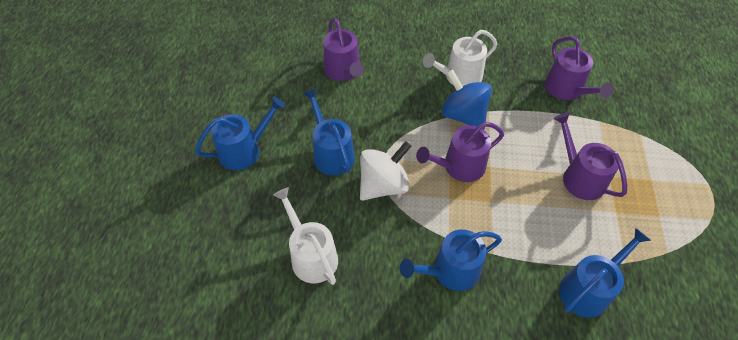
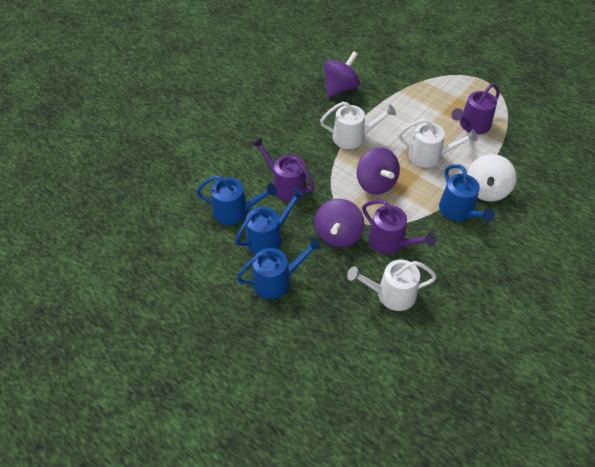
blue spinning top: [441,69,492,130] = 1 -> none = 0
purple spinning top: none = 0 -> [315,198,365,247] [324,51,360,98] [356,147,400,194] = 3
purple watering can: [323,18,364,81] [416,122,504,182] [545,36,613,100] [554,112,627,200] = 4 -> [252,137,315,202] [362,200,436,254] [451,84,500,134] = 3
white watering can: [273,187,338,285] [423,30,497,86] = 2 -> [320,102,396,149] [347,260,437,311] [398,119,478,168] = 3

